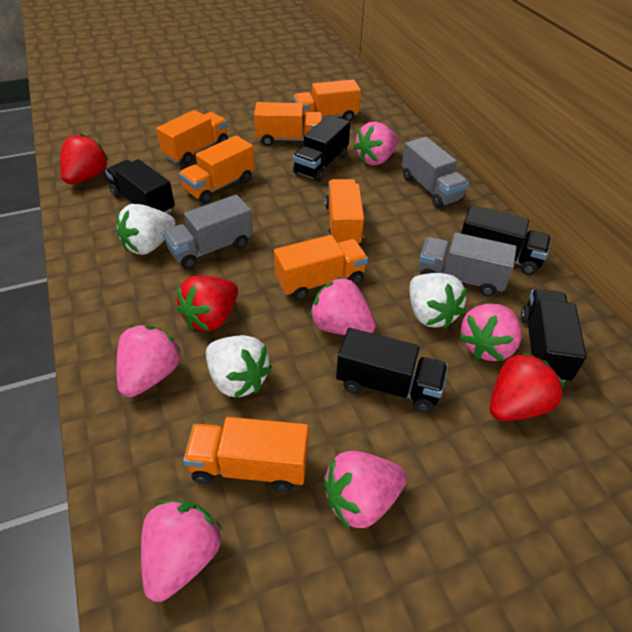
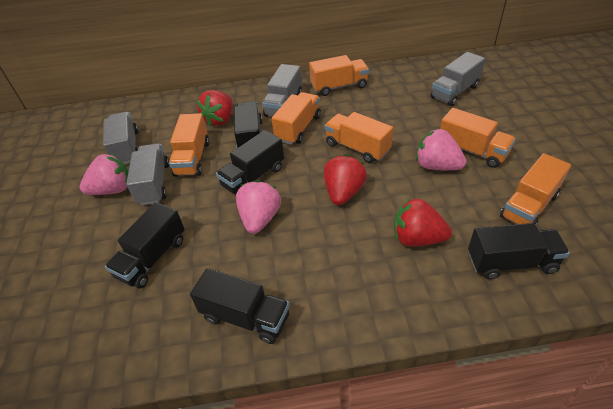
grey truck: [163,195,253,269] [402,137,469,208] [419,232,517,296] = 3 -> [103,112,139,164] [126,143,169,205] [262,64,302,117] [431,52,486,106] = 4
orange truck: [156,110,228,165] [179,135,255,204] [183,417,309,492] [254,102,323,146] [274,235,368,300] [294,79,361,125] [325,179,364,244] = 7 -> [169,113,209,177] [271,92,321,145] [309,55,369,96] [325,112,393,163] [440,108,516,168] [500,153,571,225] = 6
pink strawberry: [116,325,182,397] [141,500,222,602] [310,277,376,335] [323,451,407,530] [354,121,398,165] [459,304,522,361] = 6 -> [80,153,128,195] [236,180,281,234] [416,129,466,170] = 3
white strawberry: [117,204,176,255] [206,335,272,398] [409,273,467,329] = 3 -> none = 0

